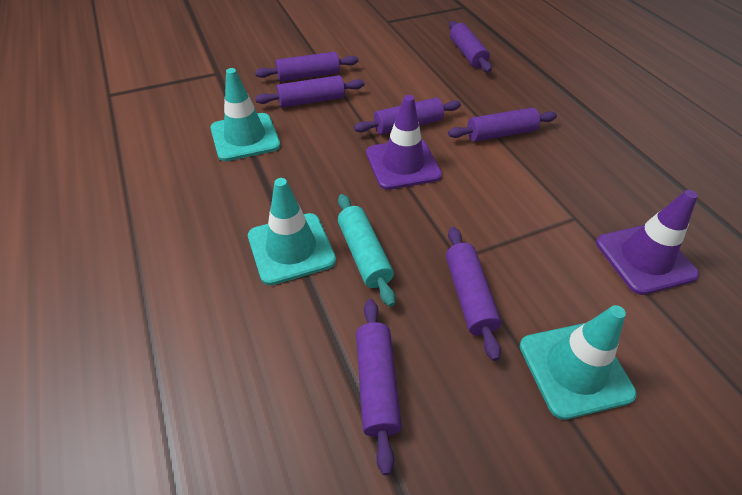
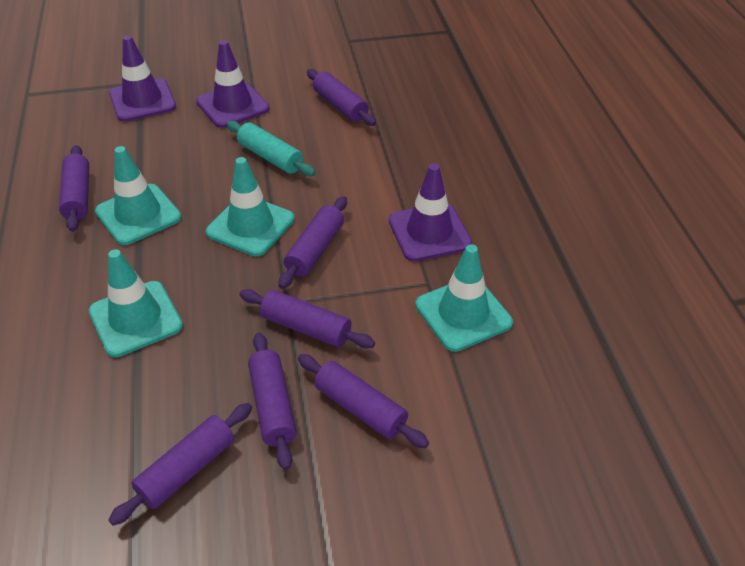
purple traffic cone: [366,95,442,190] [596,190,699,295] = 2 -> [109,35,176,122] [196,40,270,128] [389,164,472,261] = 3
turquoise traffic cone: [210,68,281,161] [248,178,336,285] [520,305,637,420] = 3 -> [89,249,183,357] [95,146,182,245] [206,157,295,256] [415,244,513,352] = 4

